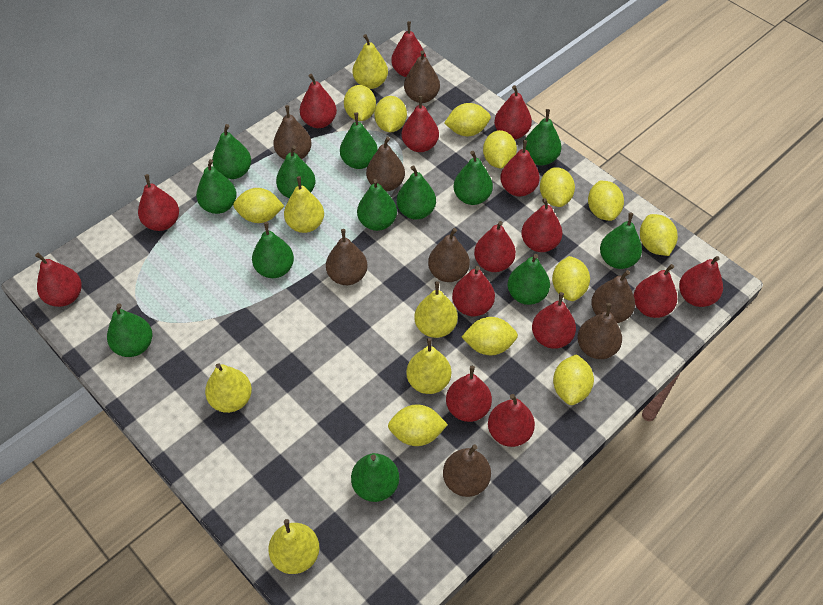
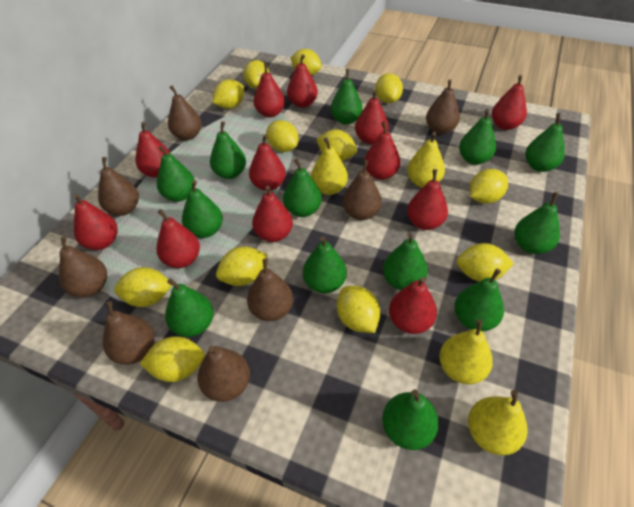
red pear: [35,253,82,307] [138,174,179,231] [300,74,337,128] [391,21,426,77] [402,96,439,152] [446,366,492,422] [452,266,495,316] [474,221,516,272] [488,394,535,447] [494,85,532,140] [500,140,540,197] [521,198,562,252] [532,292,576,349] [634,264,677,318] [679,256,723,307] = 15 -> [74,194,118,250] [136,122,171,178] [156,209,200,268] [249,134,286,191] [252,186,293,242] [254,63,285,117] [287,54,318,108] [355,90,389,144] [364,121,401,180] [389,277,437,334] [407,169,448,230] [492,75,527,130] = 12
yellow pear: [205,363,252,413] [268,519,319,574] [284,176,324,233] [353,34,388,89] [406,338,451,394] [414,281,458,338] = 6 -> [311,138,348,195] [407,132,445,188] [439,319,493,384] [468,390,527,455] = 4

